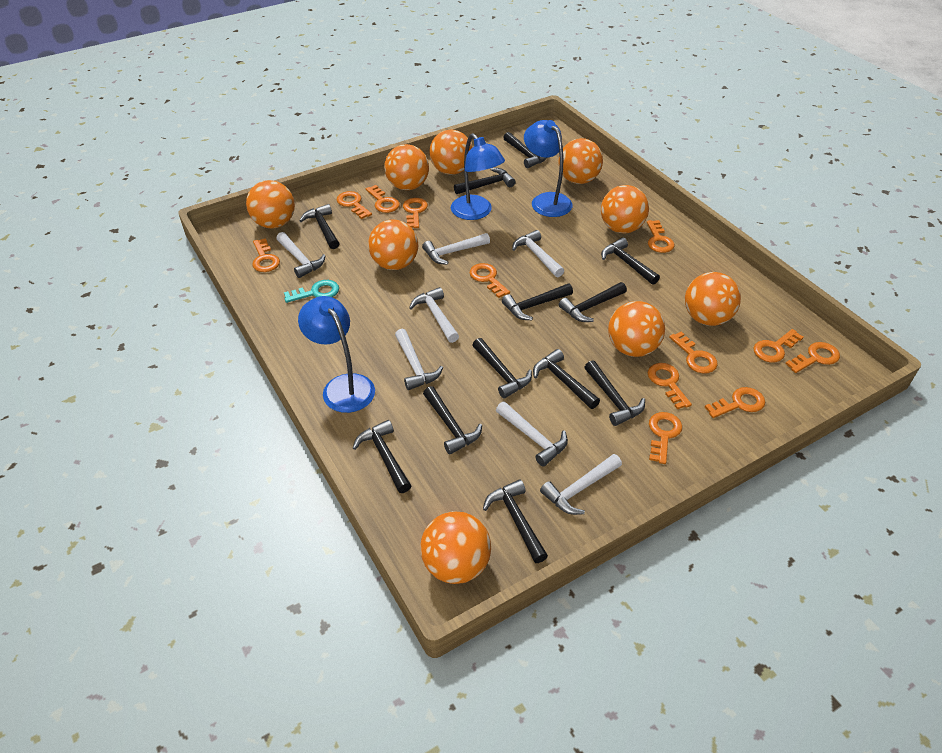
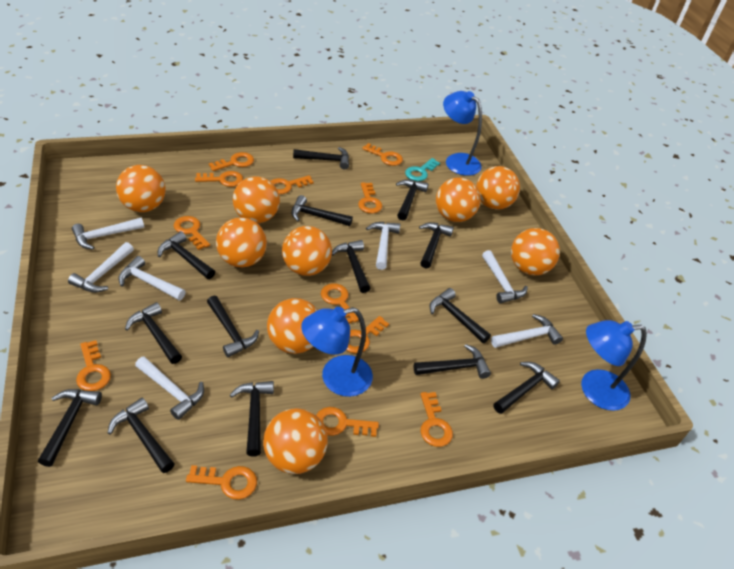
black hammer: [299,204,340,249] [353,420,412,493] [423,386,482,455] [454,168,516,194] [472,338,532,398] [483,479,548,563] [502,284,573,320] [503,132,548,168] [533,349,600,409] [559,282,627,322] [585,360,645,426] [601,237,660,285] = 12 -> [38,389,102,467] [108,398,175,473] [125,302,182,364] [158,231,215,279] [207,296,259,357] [230,381,274,457] [291,195,353,226] [293,147,349,170] [332,240,371,293] [396,179,429,220] [414,344,491,379] [419,222,454,268] [429,288,491,343] [493,362,560,414] = 14

